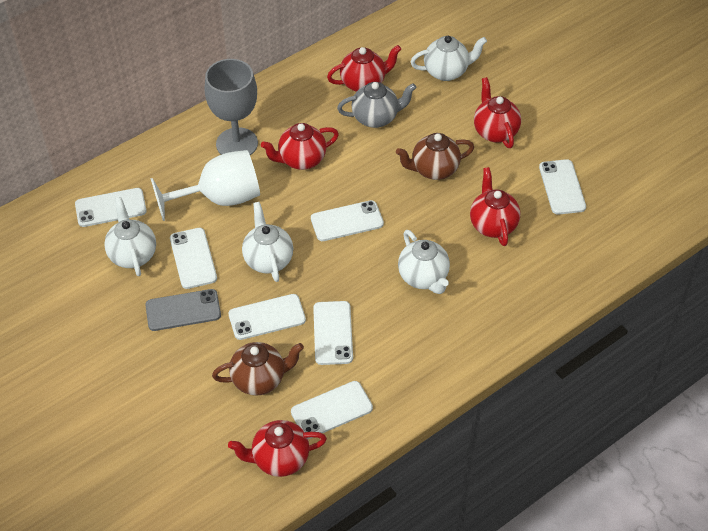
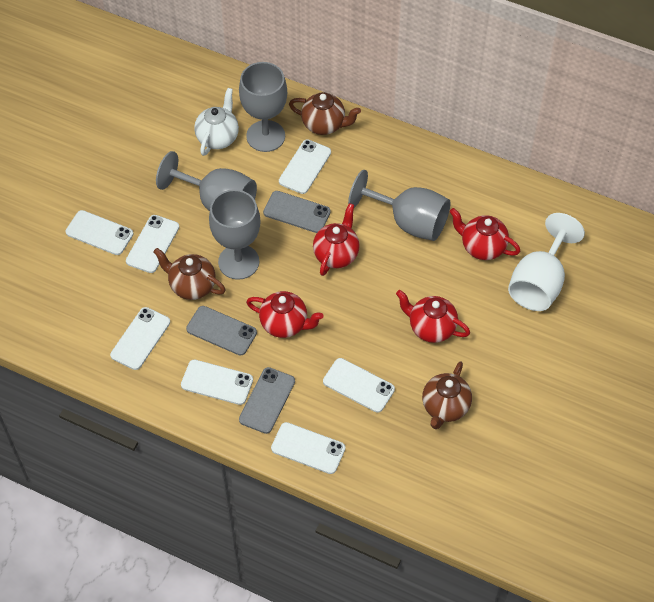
brown teapot: [212,342,304,396] [396,133,474,180] = 2 -> [153,248,226,300] [289,92,361,135] [422,361,472,429] = 3
grey goblet: [204,59,258,155] = 1 -> [156,151,257,211] [209,189,261,280] [239,62,287,152] [348,170,450,241] = 4
grey phone: [145,289,221,331] = 1 -> [186,306,257,356] [239,367,295,434] [263,191,331,233] = 3
grey teapot: [337,82,417,128] = 1 -> none = 0
red teapot: [228,420,327,477] [261,123,339,170] [327,45,401,92] [470,167,520,246] [474,77,521,148] = 5 -> [246,291,324,338] [313,203,359,276] [396,290,470,343] [450,208,520,260] = 4
white teapot: [104,197,156,276] [242,202,293,282] [398,230,450,294] [411,36,487,81] = 4 -> [194,88,239,156] = 1

